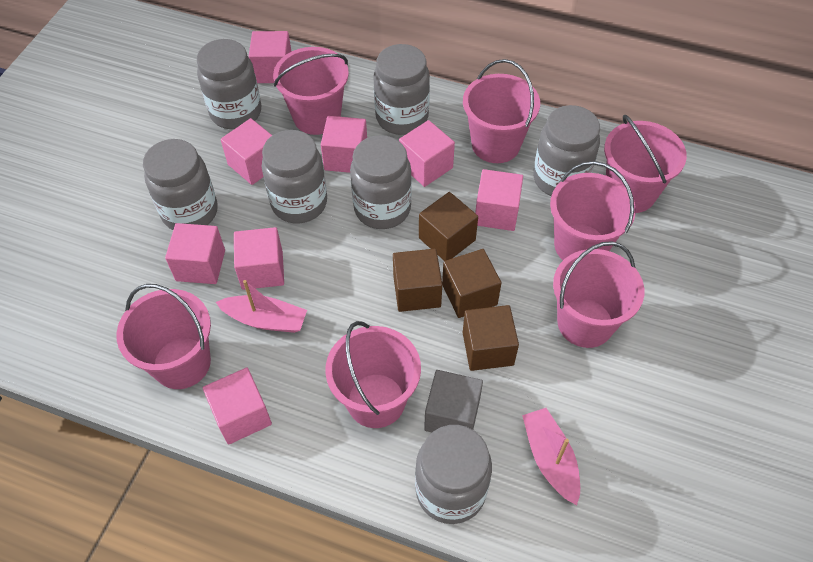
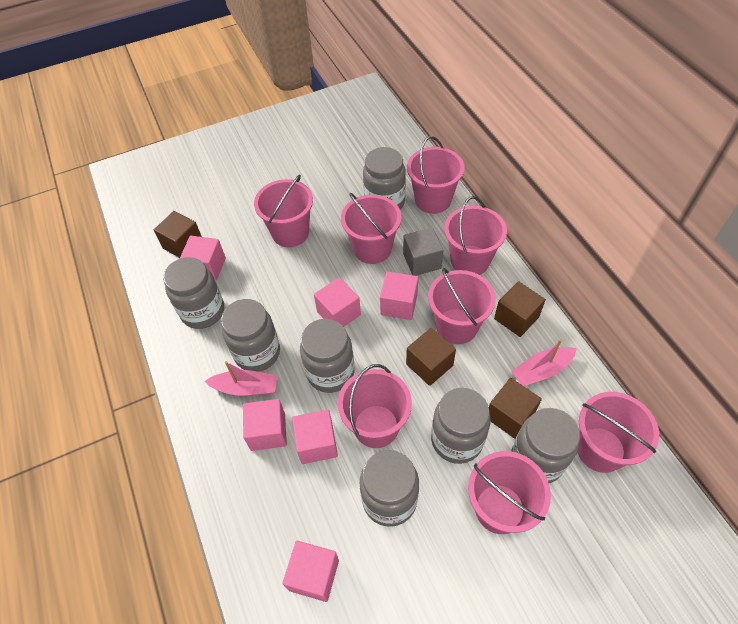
pink bucket: [117,284,211,389] [273,47,349,135] [325,321,421,428] [463,59,540,163] [550,161,636,260] [553,241,644,348] [604,115,687,213] = 7 -> [254,174,313,247] [338,364,412,448] [341,193,402,264] [407,136,465,214] [428,268,496,344] [444,196,507,275] [468,451,551,534] [577,392,659,473] = 8
pink cube: [165,223,225,284] [203,368,272,445] [221,118,272,185] [234,227,284,290] [249,31,292,83] [321,116,367,173] [399,120,455,187] [475,169,523,231] = 8 -> [180,236,226,281] [243,399,287,451] [282,541,339,602] [292,410,338,464] [314,277,361,327] [380,271,418,320] = 6

